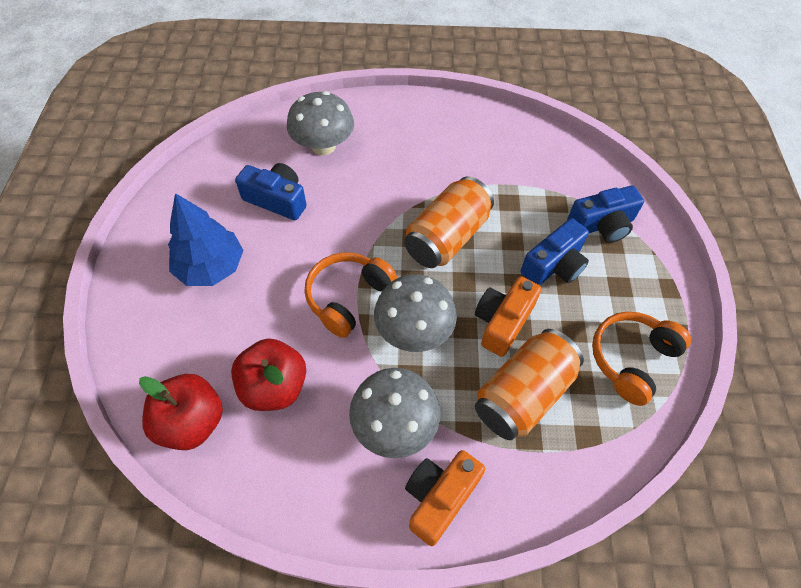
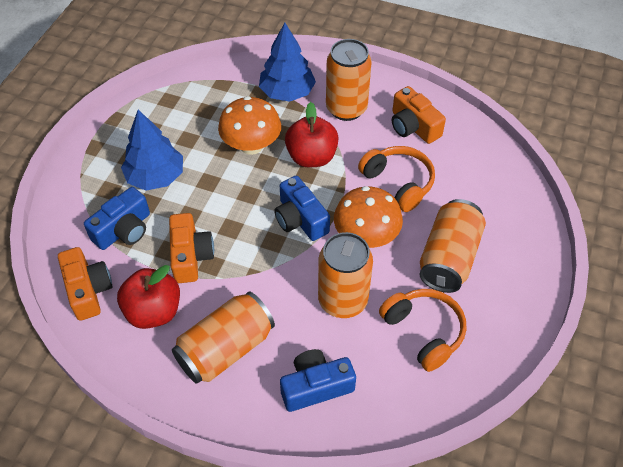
blue tree: [168,193,244,286] = 1 -> [121,110,183,190] [259,23,316,101] = 2
grey mushroom: [287,91,354,155] [349,368,440,458] [374,274,457,352] = 3 -> none = 0
orange camera: [405,450,485,546] [475,276,541,357] = 2 -> [58,247,113,321] [169,213,214,283] [392,86,446,144] = 3
orange can: [404,176,494,268] [475,329,584,440] = 2 -> [172,292,275,384] [318,232,373,318] [326,39,372,121] [419,199,486,293] = 4
orange mushroom: none = 0 -> [218,96,281,155] [334,186,403,248] = 2

